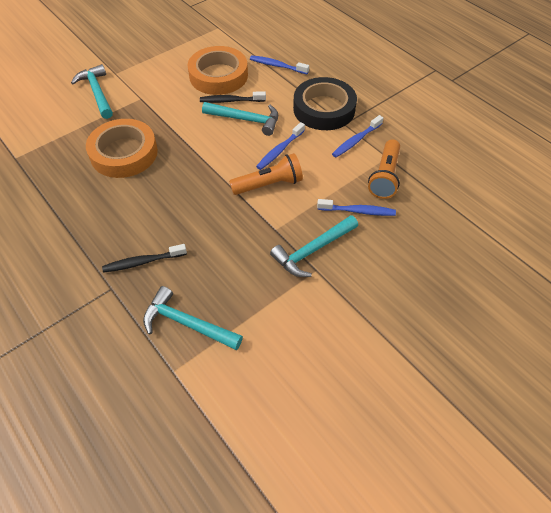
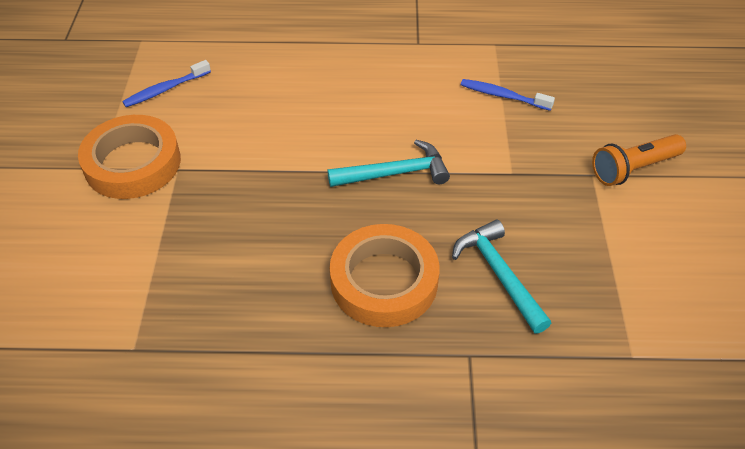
black tape: [293,77,357,130] = 1 -> none = 0
black toothbrush: [102,244,187,273] [200,91,266,103] = 2 -> none = 0
blue toothbrush: [250,55,309,74] [256,122,305,170] [317,199,396,216] [332,115,383,157] = 4 -> [122,60,211,107] [460,79,555,111] = 2
orange flashlight: [229,153,303,195] [368,139,400,199] = 2 -> [592,134,686,186] = 1
turquoise hammer: [71,64,113,119] [143,286,243,350] [202,102,278,136] [270,215,358,277] = 4 -> [327,140,450,187] [452,219,551,333] = 2

